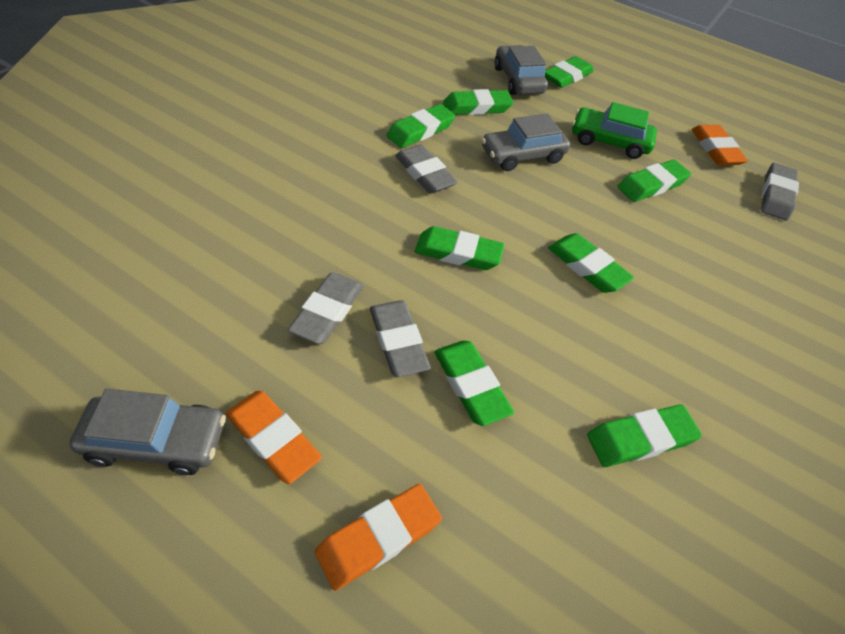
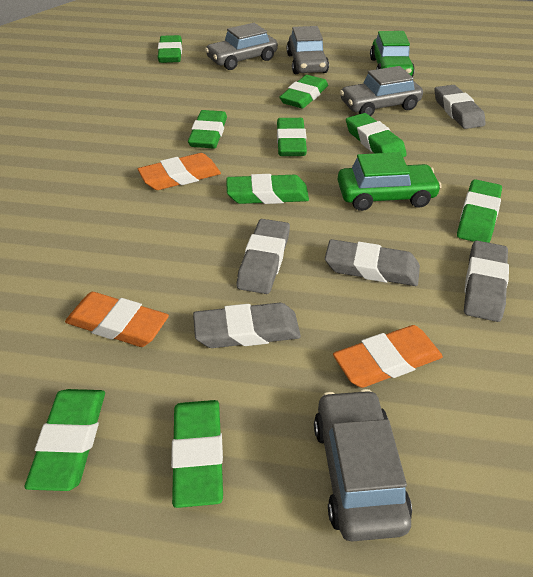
green car: [572,102,657,159] = 1 -> [338,152,442,211] [370,31,415,77] = 2
green eraser: [387,104,455,148] [414,226,504,270] [434,341,514,426] [443,89,513,115] [544,56,594,88] [548,233,634,293] [587,404,702,467] [617,159,691,202] = 8 -> [25,389,105,491] [158,35,182,63] [171,400,223,508] [188,110,227,148] [226,174,309,204] [277,118,307,156] [280,75,328,109] [346,113,407,157] [457,179,502,243] = 9
grey car: [69,389,226,475] [481,113,570,171] [495,45,548,95] = 3 -> [205,23,278,70] [287,26,329,74] [314,389,412,541] [340,66,423,116] = 4
grey eraser: [288,272,364,344] [370,301,431,377] [395,145,458,194] [761,163,799,221] = 4 -> [193,303,301,348] [237,219,290,294] [325,239,420,286] [434,85,486,129] [464,241,509,322] = 5

